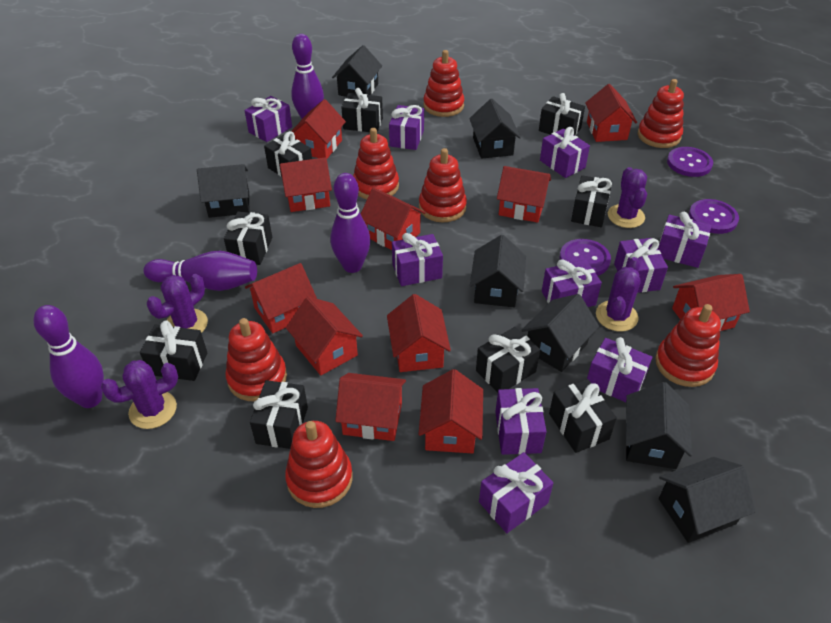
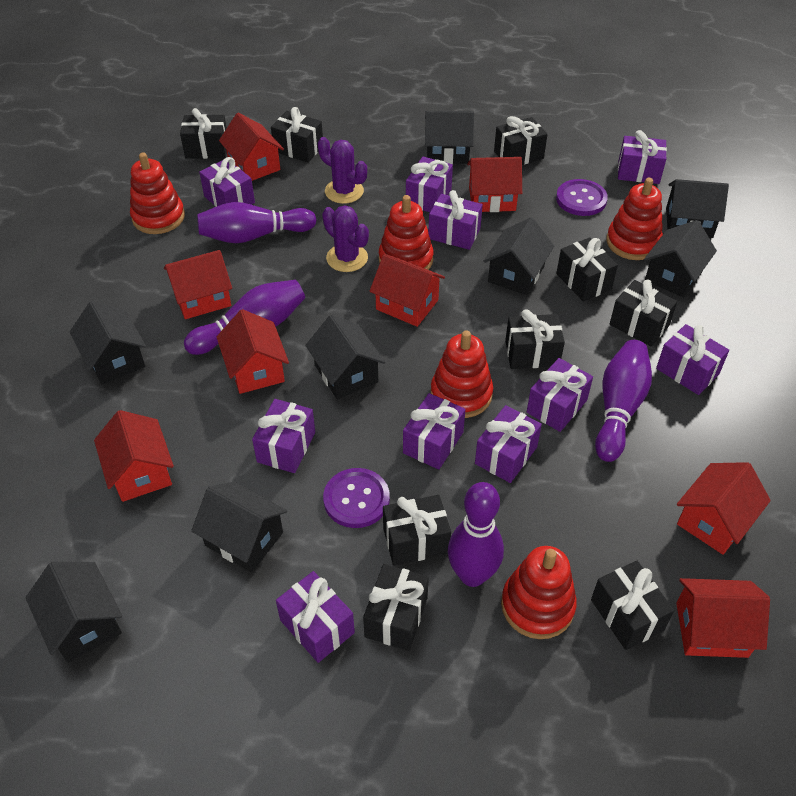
black house: [197,164,249,218] [332,45,382,97] [469,99,521,159] [470,235,526,307] [521,294,599,372] [626,382,692,469] [659,457,755,543] = 7 -> [26,562,122,663] [70,301,146,385] [191,481,287,572] [305,315,385,399] [425,111,474,164] [483,217,554,295] [644,220,717,298] [666,179,729,238] = 8
purple button: [560,239,611,276] [667,147,713,177] [689,199,739,234] = 3 -> [323,468,390,528] [556,179,608,216] = 2
purple cactus: [101,360,178,429] [147,274,208,333] [596,257,641,332] [608,167,647,228] = 4 -> [318,137,367,204] [322,205,369,272] = 2
red house: [245,263,317,333] [280,157,332,212] [286,296,363,375] [291,99,346,159] [335,373,406,441] [361,188,426,250] [387,294,451,372] [418,369,483,454] [497,166,551,223] [585,84,637,142] [672,274,750,331] = 11 -> [94,410,174,502] [164,250,232,319] [217,309,289,394] [219,113,284,181] [369,254,445,327] [467,157,522,212] [676,578,770,658] [677,462,771,555] = 8
red stacking toy: [225,318,287,401] [285,421,353,508] [353,128,399,199] [419,148,467,222] [423,50,464,117] [638,79,684,148] [655,304,721,387] = 7 -> [130,153,185,234] [379,195,433,270] [431,330,493,418] [501,546,577,639] [606,178,663,260] = 5

